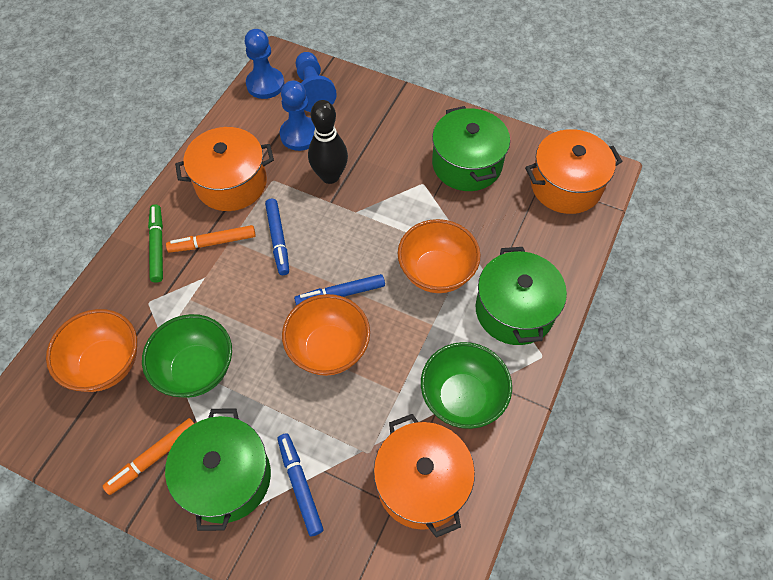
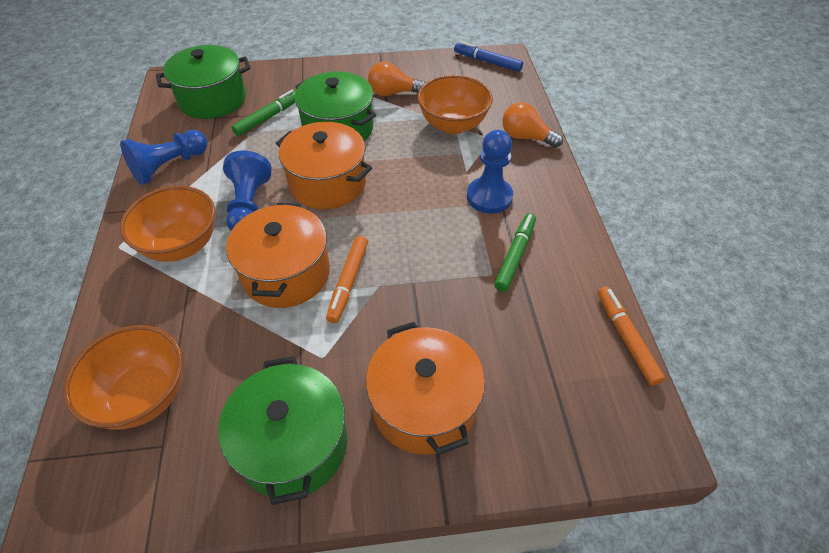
black bowling pin: [308,100,348,184] = 1 -> none = 0
blue marker: [265,199,289,275] [277,433,323,536] [294,274,385,306] = 3 -> [454,41,523,72] = 1
green bowl: [142,314,232,398] [421,342,512,429] = 2 -> none = 0
green marker: [148,204,163,283] = 1 -> [231,90,296,136] [494,213,536,292] = 2
orange light bulb: none = 0 -> [368,62,426,96] [502,102,563,148] = 2

